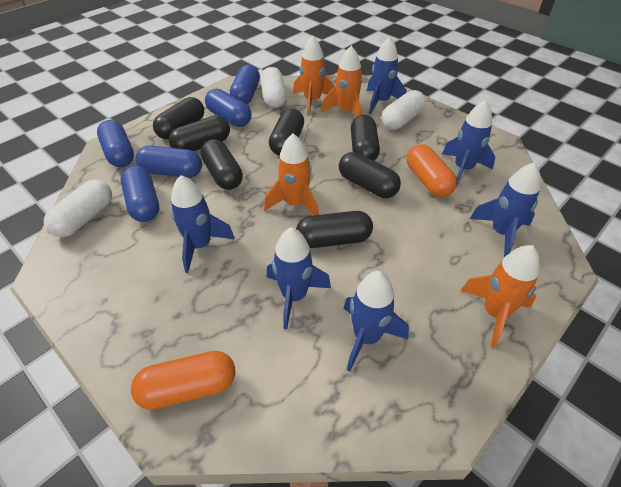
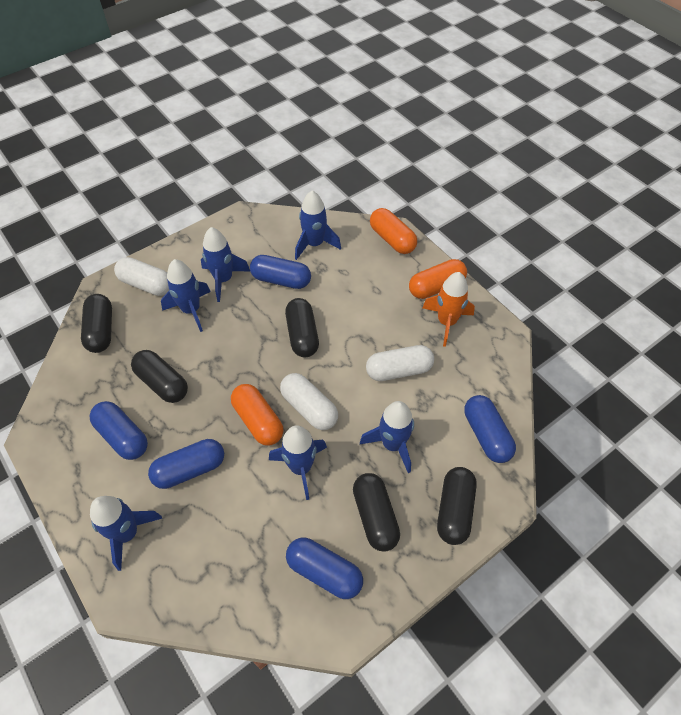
black capsule: [153,97,204,139] [169,116,230,151] [200,139,243,190] [269,108,304,156] [296,211,373,248] [339,152,401,198] [351,114,380,161] = 7 -> [81,294,112,353] [131,350,188,403] [285,298,319,358] [353,473,400,552] [437,467,477,545] = 5
orange capsule: [131,351,235,410] [407,144,457,197] = 2 -> [231,384,283,446] [370,208,417,254] [409,259,467,299] = 3
orange rocket: [264,134,319,216] [293,36,335,116] [321,46,363,117] [461,245,540,348] = 4 -> [423,272,475,347] = 1

